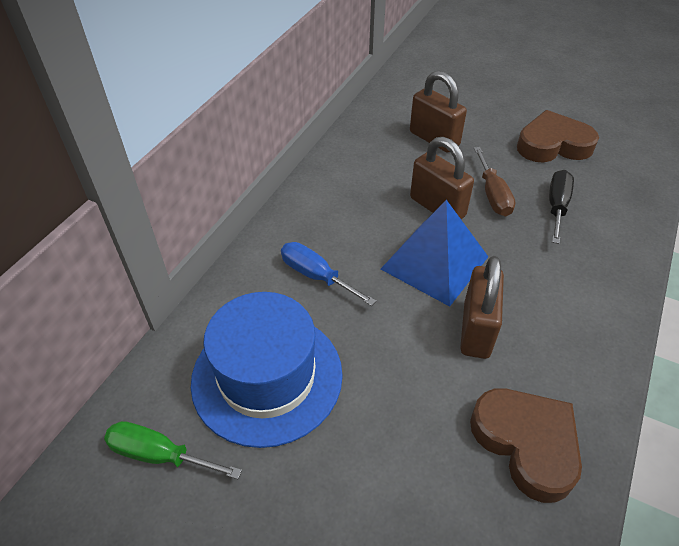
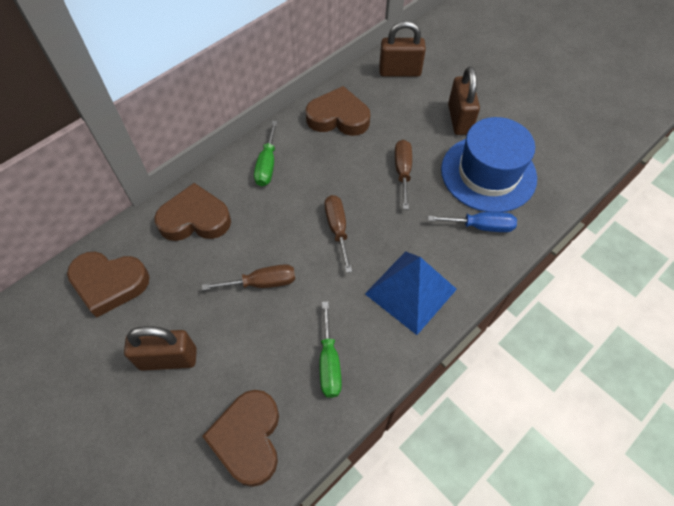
black screwdriver: [549,170,574,244] = 1 -> none = 0
brown heart: [470,388,582,503] [517,110,599,162] = 2 -> [67,252,150,318] [154,183,231,241] [202,390,279,487] [306,86,370,136] = 4
brown screwdriver: [474,147,516,216] = 1 -> [202,264,295,290] [325,195,352,273] [395,140,412,209] = 3
green screwdriver: [104,421,242,479] = 1 -> [254,121,277,186] [320,301,342,398] = 2

